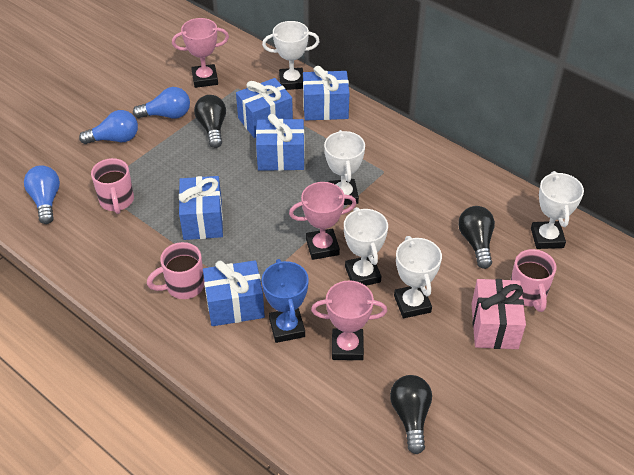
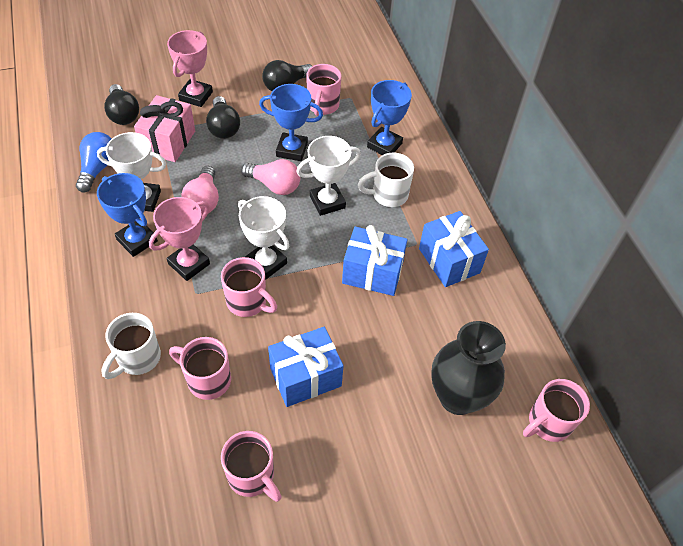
black vase: none = 0 -> [431,321,506,415] = 1
blue gift: [179,176,223,240] [203,260,265,326] [236,78,293,138] [256,114,305,171] [303,66,349,120] = 5 -> [268,327,343,407] [342,225,407,296] [419,211,489,287] = 3
blue light bulb: [24,165,60,224] [79,110,138,144] [133,87,190,119] = 3 -> [76,132,112,192] = 1
blue trophy: [262,259,309,343] = 1 -> [97,173,158,257] [259,84,323,161] [367,80,412,155] = 3
pink light bulb: none = 0 -> [181,166,219,214] [241,159,300,195] = 2
pink mug: [91,158,134,214] [147,242,204,299] [511,249,556,312] = 3 -> [169,337,231,400] [221,257,277,317] [221,431,282,502] [306,64,341,116] [523,379,590,442] = 5
pink trophy: [172,18,229,88] [289,182,356,260] [311,280,387,360] = 3 -> [149,197,210,281] [167,30,213,107] = 2
white mug: none = 0 -> [101,313,161,379] [358,153,414,207] = 2
white trophy: [262,21,320,90] [324,130,365,205] [344,207,388,286] [394,236,442,318] [531,171,584,249] = 5 -> [97,132,167,212] [238,196,289,280] [296,136,361,216] = 3

